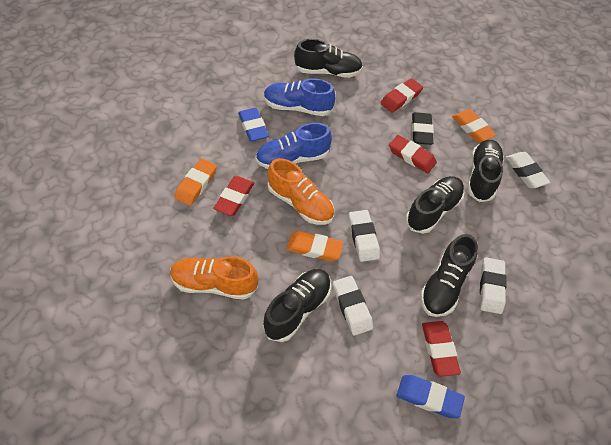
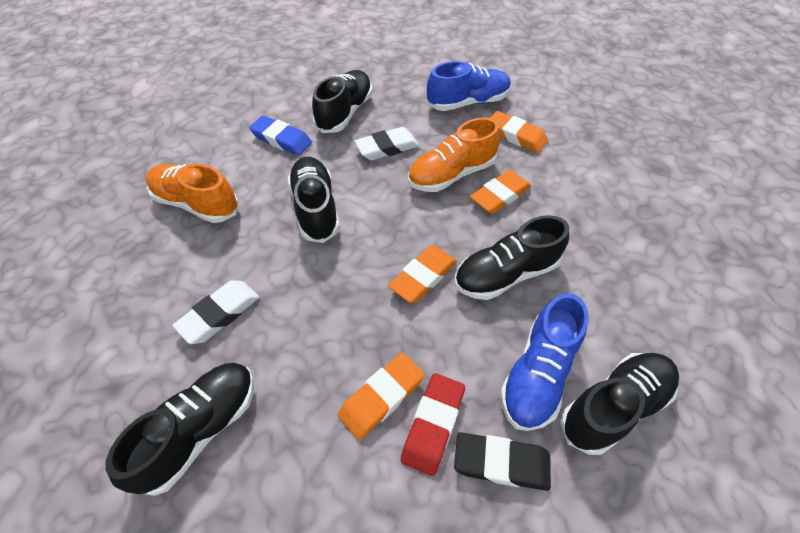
blue eraser: [238,108,269,141] [397,375,465,418] = 2 -> [249,115,312,156] = 1
orange eraser: [174,158,217,206] [286,231,344,261] [452,109,496,142] = 3 -> [338,353,424,440] [388,245,457,303] [470,170,531,214] [490,111,548,153] = 4
red eraser: [213,176,254,216] [380,78,423,113] [389,135,437,173] [422,321,461,377] = 4 -> [401,373,465,476] = 1
white eraser: [333,276,373,336] [349,210,380,262] [480,258,507,314] [506,152,550,188] = 4 -> [172,280,259,344] [355,127,419,160] = 2

